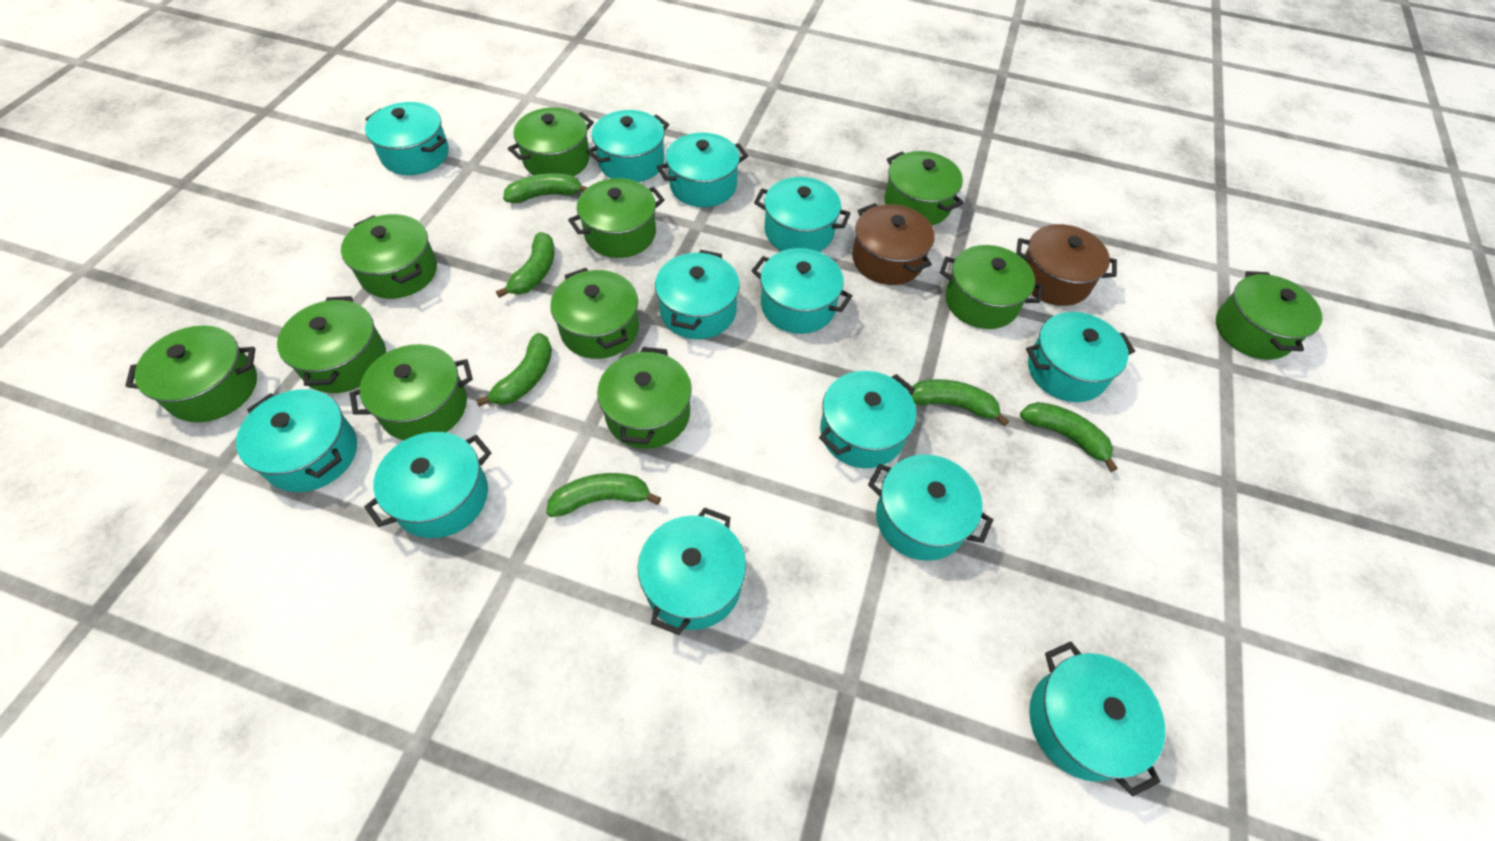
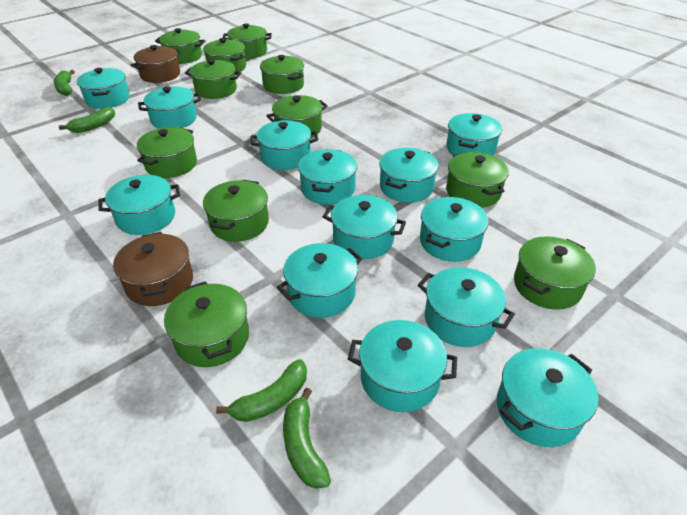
green banana: [476,333,552,406] [496,232,555,298] [503,173,588,203] [546,473,661,517] [909,379,1009,426] [1020,402,1118,472] = 6 -> [54,70,75,96] [59,107,115,133] [216,359,307,422] [283,388,331,489] = 4

